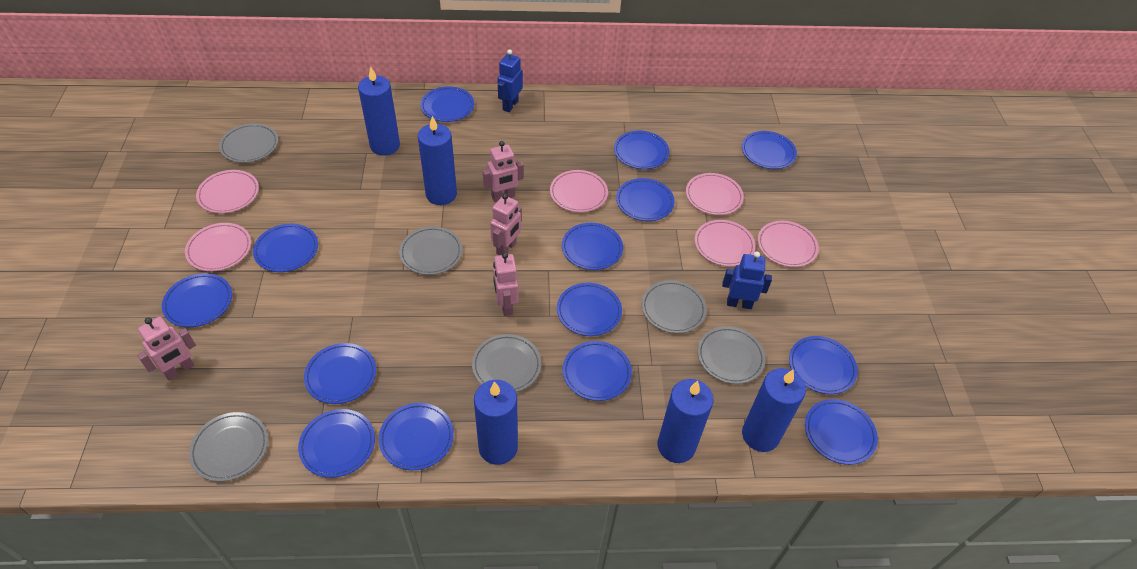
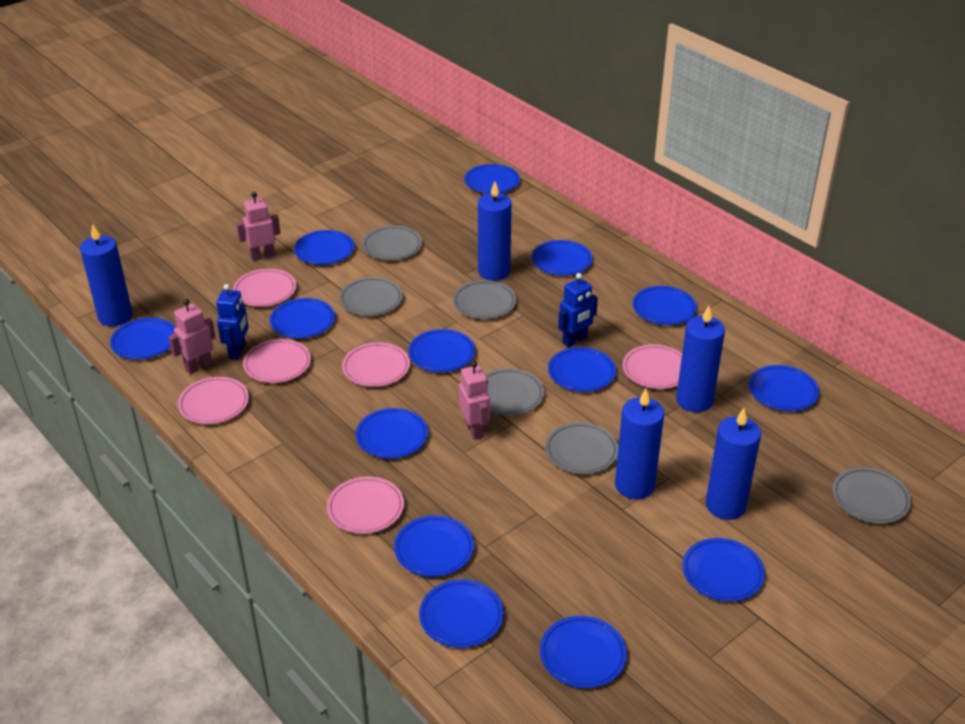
pink robot: [137,317,196,380] [483,141,524,202] [490,194,522,255] [493,252,519,316] = 4 -> [168,299,216,374] [236,192,280,261] [459,361,490,440] = 3

